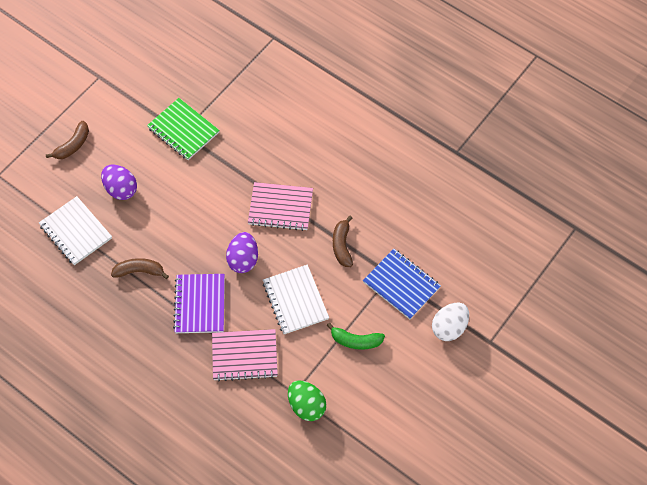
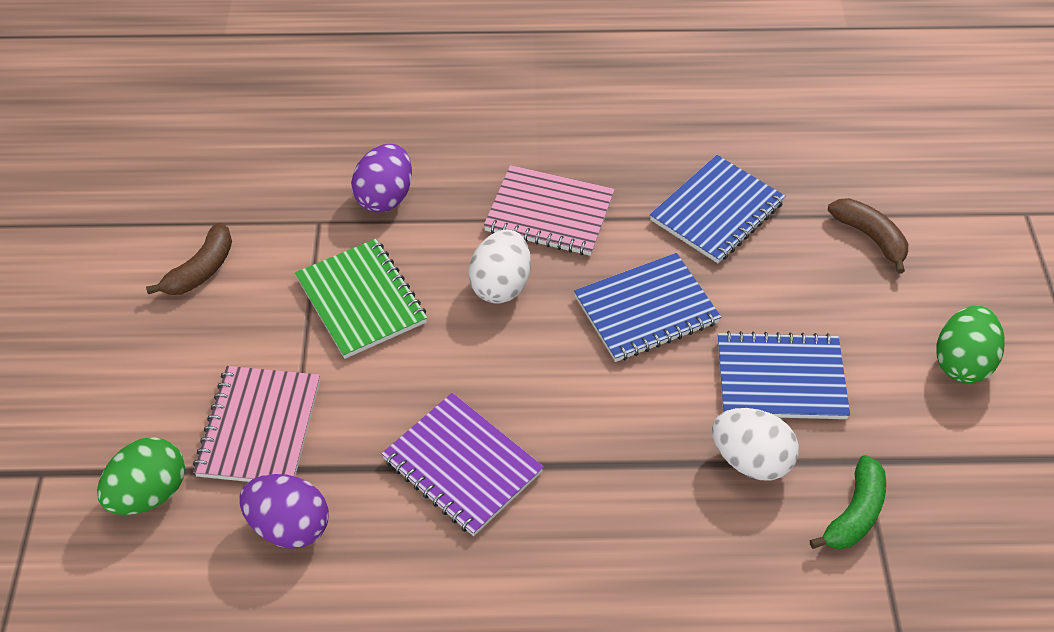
blue notebook: [363,249,441,319] = 1 -> [574,253,721,362] [650,155,785,263] [718,331,850,419] = 3
brown banana: [46,121,89,159] [111,258,169,279] [333,216,353,267] = 3 -> [146,223,232,295] [828,198,908,274] = 2
green egg: [288,380,326,421] = 1 -> [97,437,185,515] [937,305,1005,383] = 2
white egg: [432,302,469,341] = 1 -> [468,229,531,304] [712,408,799,480] = 2
white notebook: [39,196,112,265] [263,265,329,334] = 2 -> none = 0

